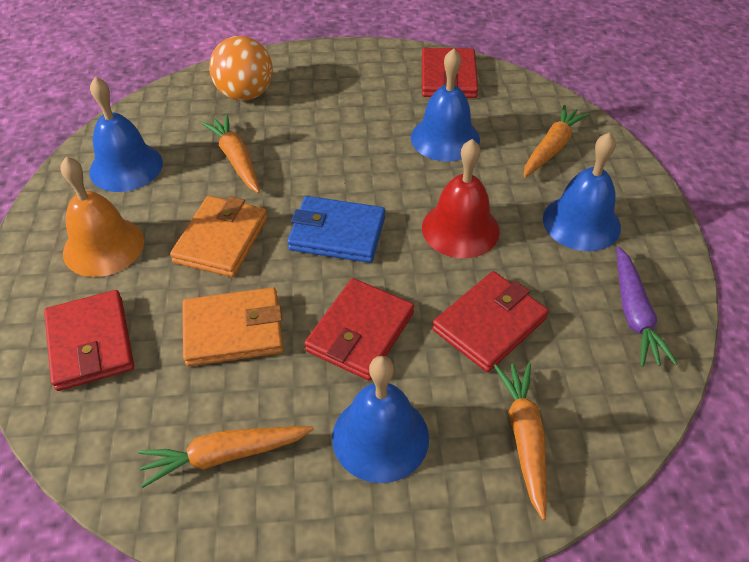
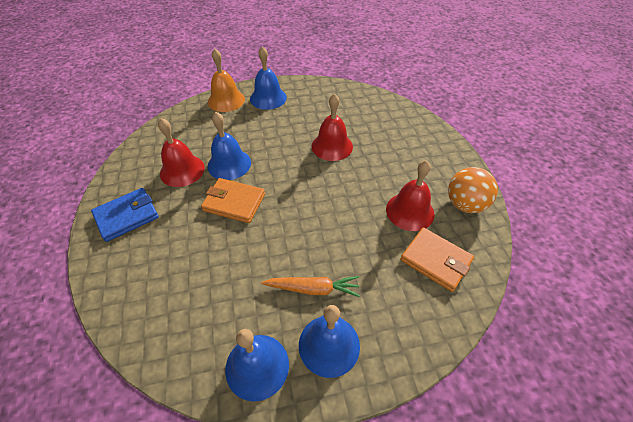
orange carrot: [139,426,314,488] [201,114,260,193] [494,363,547,520] [524,105,589,177] = 4 -> [261,276,360,297] = 1
purple carrot: [617,246,678,367] = 1 -> none = 0
red bell: [422,139,500,258] = 1 -> [158,118,205,187] [312,94,353,161] [386,160,434,231] = 3
red wallet: [44,290,134,391] [304,278,414,380] [422,48,478,98] [432,271,549,372] = 4 -> none = 0

